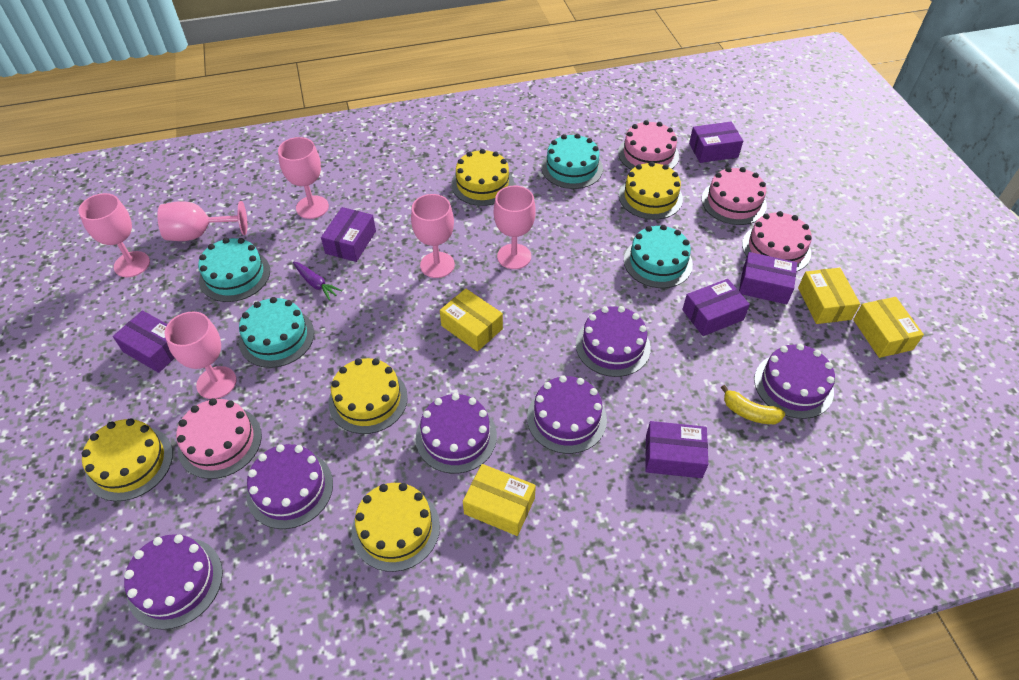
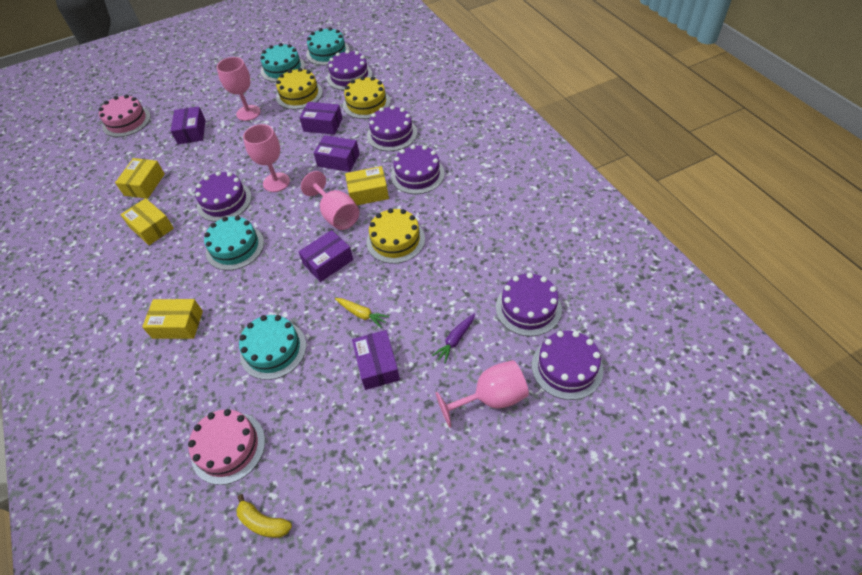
pink cake: [176,398,262,479] [618,120,679,170] [702,167,767,225] [742,211,812,272] = 4 -> [99,95,151,137] [188,409,265,485] = 2
pink goblet: [78,193,150,277] [157,201,247,241] [165,311,237,399] [278,137,329,219] [411,194,455,278] [494,186,536,269] = 6 -> [217,57,261,121] [243,124,290,192] [301,171,359,230] [435,360,529,428] = 4
purple box: [113,310,175,373] [321,207,376,262] [645,421,708,478] [682,279,750,336] [689,122,743,163] [739,252,797,304] = 6 -> [171,106,205,144] [298,230,353,282] [299,102,342,135] [314,135,360,172] [352,330,400,390] = 5
yellow cake: [82,418,173,501] [328,358,408,434] [352,483,440,572] [451,149,514,206] [619,161,683,220] = 5 -> [276,68,323,110] [343,76,391,119] [366,208,425,264] = 3
yellow carrot: none = 0 -> [335,298,390,328] = 1

